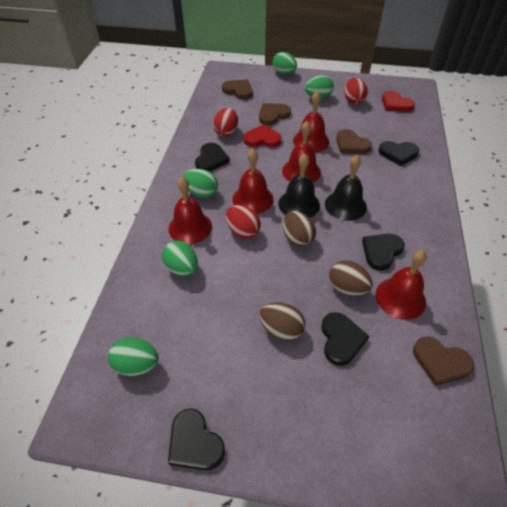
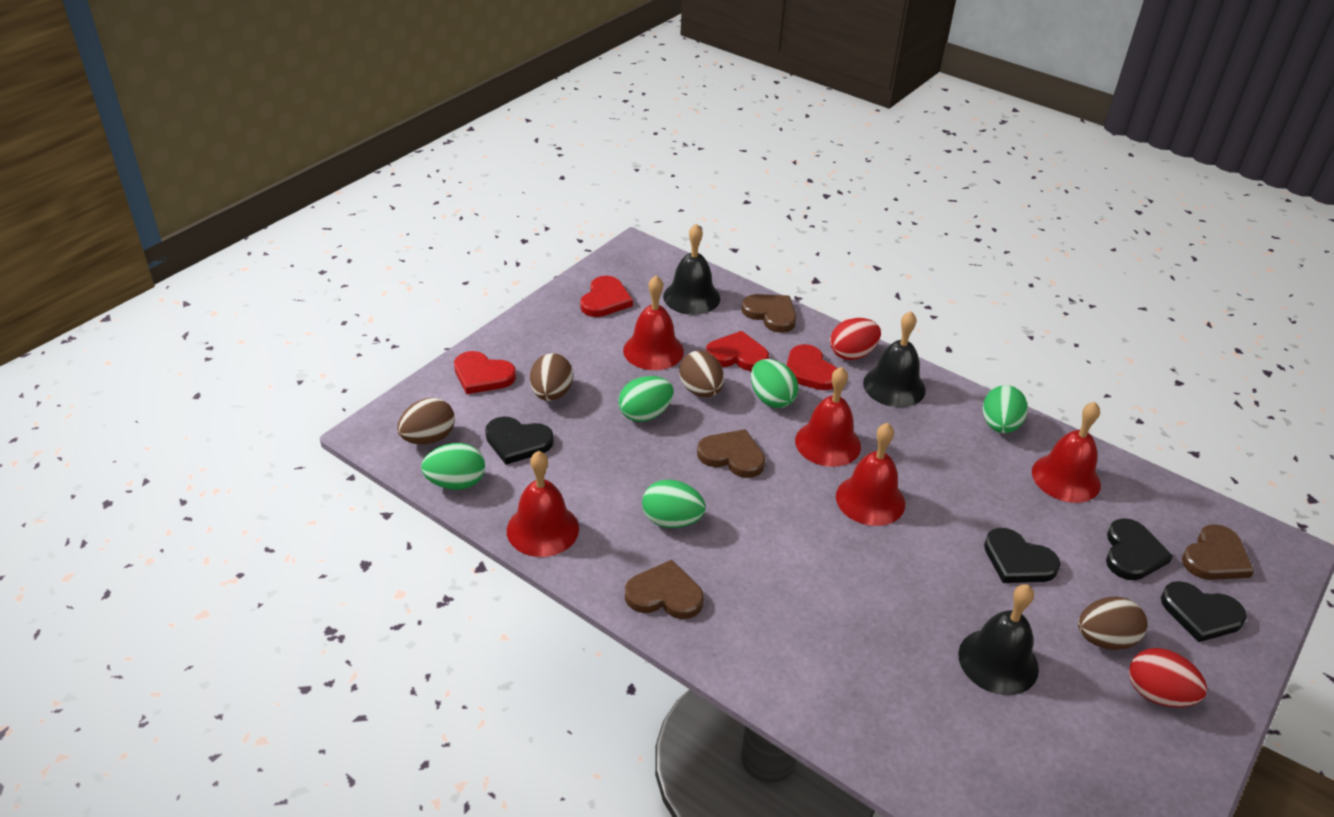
black bell: [278,154,320,218] [325,155,367,221] = 2 -> [663,224,720,315] [863,311,926,407] [958,584,1039,695] = 3
black heart: [168,409,225,470] [195,143,230,171] [321,312,369,366] [362,234,405,270] [379,141,419,166] = 5 -> [485,417,554,465] [984,528,1061,583] [1106,518,1173,580] [1161,581,1247,642] = 4
brown egg: [259,302,305,341] [283,211,316,247] [329,261,373,296] = 3 -> [397,397,455,444] [530,353,573,401] [679,351,724,397] [1078,596,1147,650] = 4
red egg: [213,108,238,137] [226,205,261,239] [345,78,368,105] = 3 -> [830,318,881,360] [1129,648,1207,707] = 2
red heart: [243,125,282,148] [382,91,415,112] = 2 -> [454,351,516,394] [580,276,633,317] [706,331,769,371] [786,344,837,390] = 4

